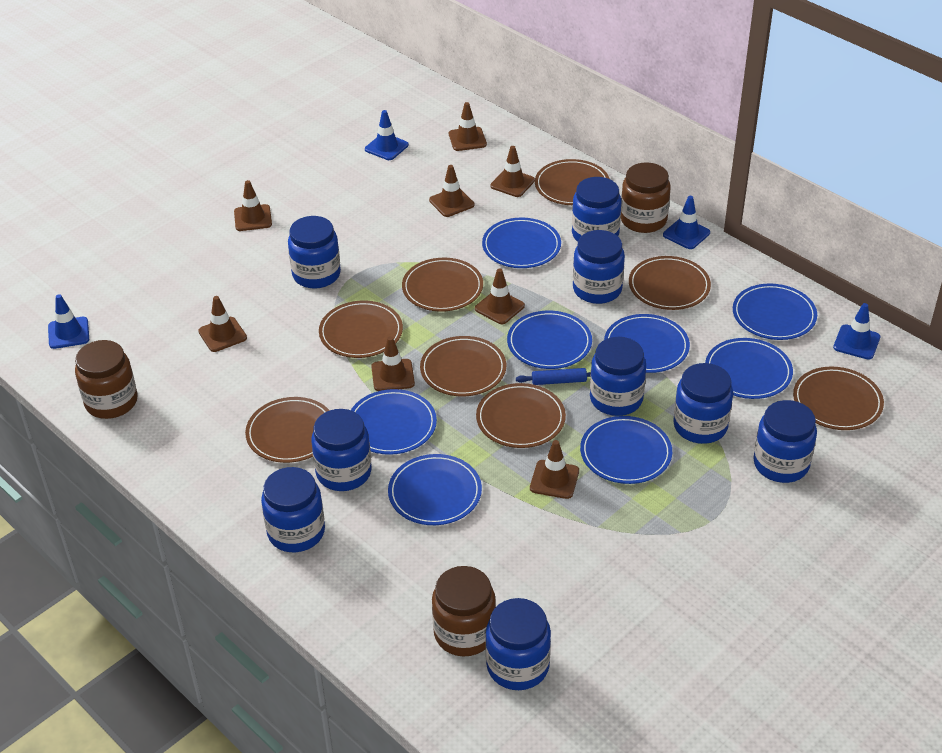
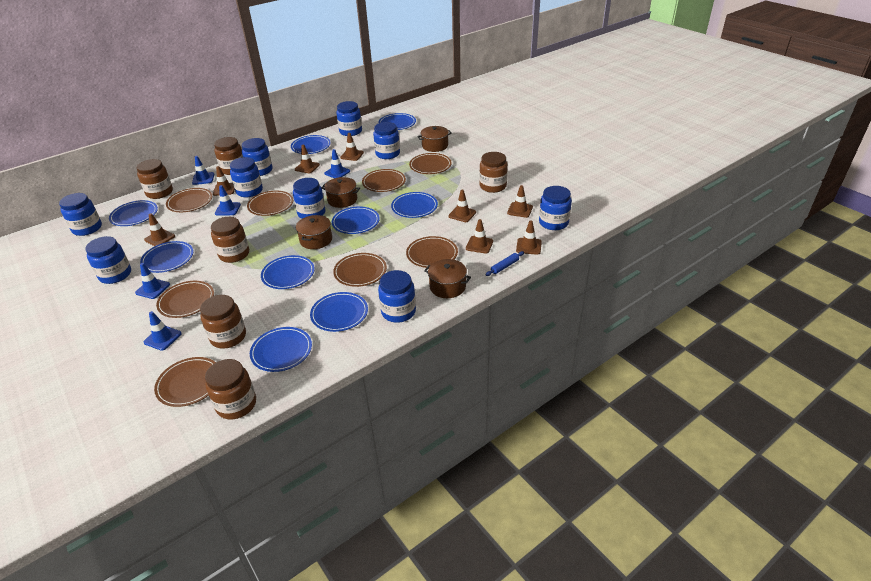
blue plate: [351,389,437,455] [388,454,482,525] [482,218,561,268] [507,311,592,369] [580,416,672,484] [604,314,690,373] [705,338,793,399] [733,283,817,340] = 8 -> [109,200,158,226] [140,241,194,273] [250,327,312,372] [261,255,315,289] [291,135,331,154] [310,292,368,332] [332,206,380,234] [379,113,416,130] [391,192,438,218] = 9
blue traffic cone: [48,294,89,349] [365,110,409,160] [663,196,710,249] [833,303,880,360] = 4 -> [135,263,170,299] [144,311,182,351] [192,156,215,185] [215,185,241,216] [324,149,350,178] = 5
brown jar: [75,340,138,419] [432,566,496,656] [621,162,671,233] = 3 -> [137,159,173,199] [200,295,246,349] [205,359,256,419] [211,217,249,263] [214,137,243,175] [479,152,508,193] = 6
brown pot: none = 0 -> [296,215,332,249] [321,177,360,208] [417,126,452,152] [424,259,471,298] = 4

